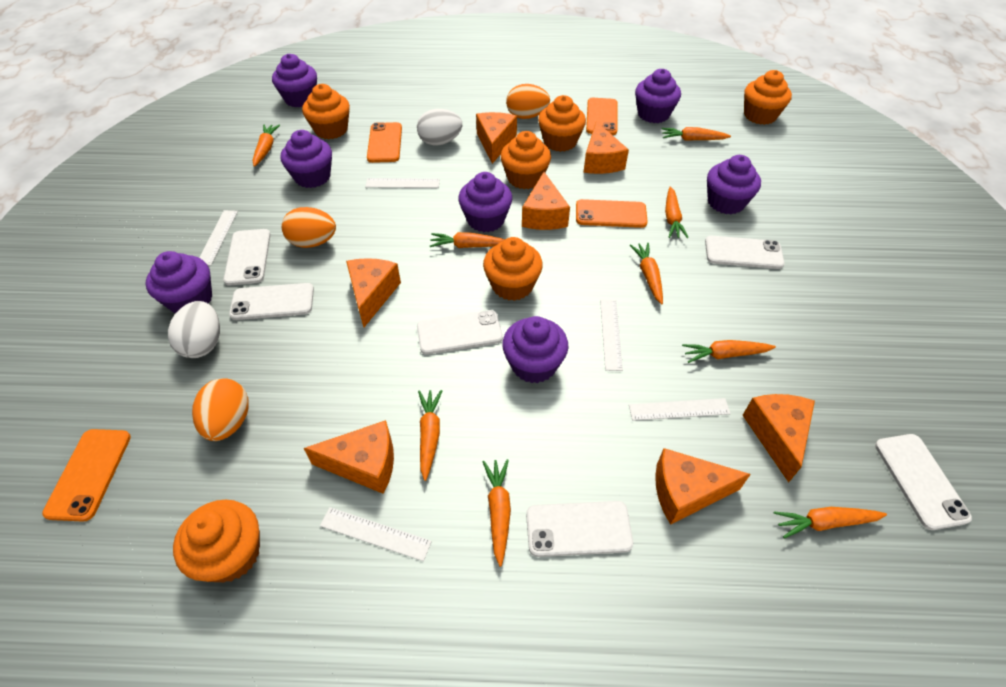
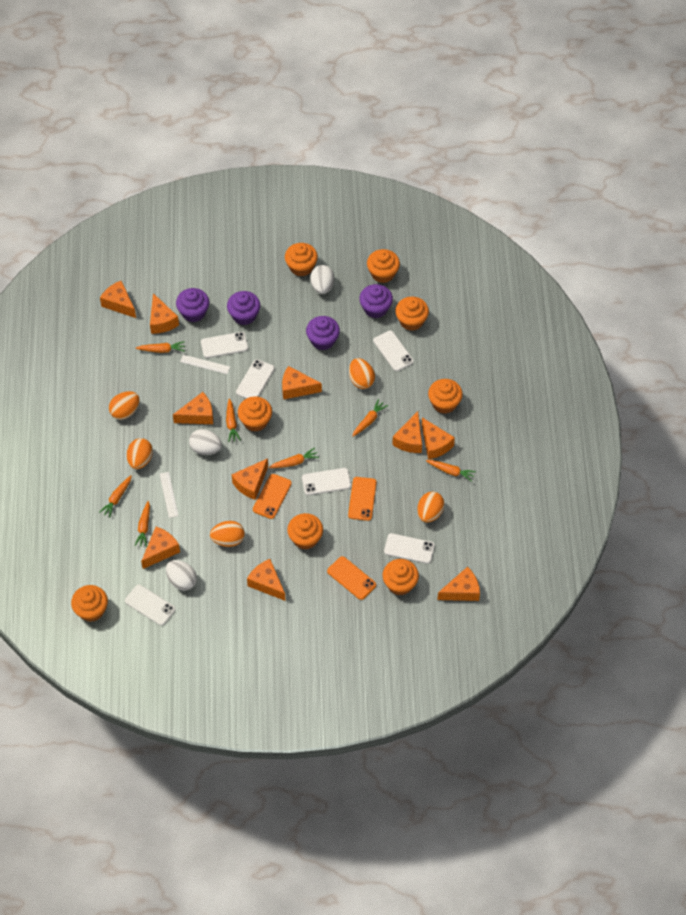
orange carrot: [253,125,280,167] [418,390,442,481] [430,232,505,248] [483,459,511,567] [630,243,663,304] [662,127,731,141] [665,187,689,238] [682,340,776,363] [774,507,887,539] = 9 -> [99,475,132,518] [134,501,150,547] [136,341,185,353] [226,399,241,442] [269,448,319,468] [352,399,388,436] [426,460,476,481] = 7
orange cheese: [303,420,394,494] [346,258,401,327] [476,112,517,164] [522,172,570,230] [583,121,629,174] [655,448,751,525] [743,394,815,483] = 7 -> [100,281,136,318] [141,527,180,569] [150,293,179,334] [173,392,213,424] [232,458,268,500] [247,559,285,601] [282,366,322,400] [392,411,422,453] [421,417,455,459] [437,567,480,601] = 10
orange cupcake: [173,499,260,582] [302,84,350,139] [483,237,543,301] [501,131,551,189] [538,95,586,152] [744,70,792,125] = 6 -> [71,585,108,622] [238,396,272,432] [285,243,318,277] [287,513,323,550] [367,249,400,283] [382,559,419,595] [395,297,429,331] [428,379,463,414] = 8
orange egg: [192,378,249,441] [282,207,336,248] [506,84,550,119] = 3 -> [109,391,140,420] [127,438,153,469] [210,521,245,547] [349,358,375,389] [417,492,445,523] = 5
orange phone: [42,429,131,522] [367,122,402,163] [576,199,648,228] [586,98,617,135] = 4 -> [253,474,292,519] [327,556,376,600] [348,477,377,521] = 3
purple cupcake: [146,251,212,313] [272,54,317,107] [281,130,332,188] [458,172,512,232] [502,316,568,383] [635,69,681,123] [707,155,761,214] = 7 -> [176,288,209,322] [227,291,260,325] [306,316,340,350] [359,284,393,318] = 4
white egg: [168,301,220,358] [417,109,462,146] = 2 -> [166,560,197,591] [189,429,222,455] [310,265,334,294] = 3
white ruler: [199,210,238,266] [320,507,432,561] [365,178,440,188] [600,300,623,371] [629,398,731,421] = 5 -> [160,472,178,518] [180,355,230,374] = 2

